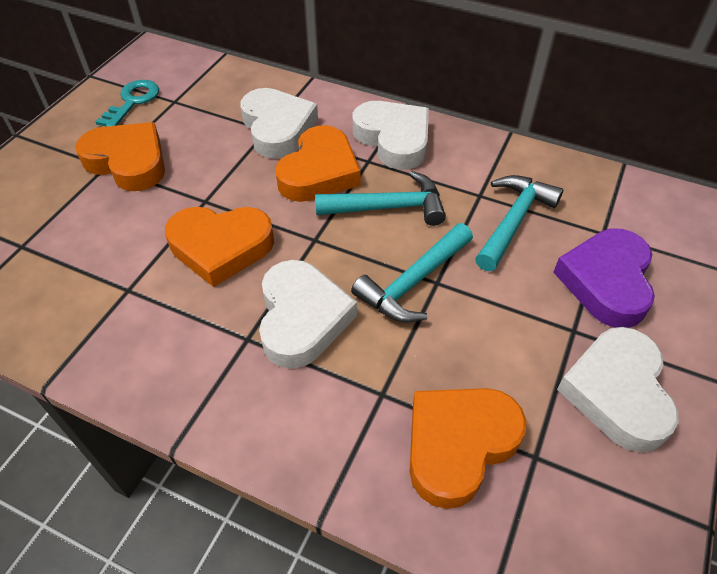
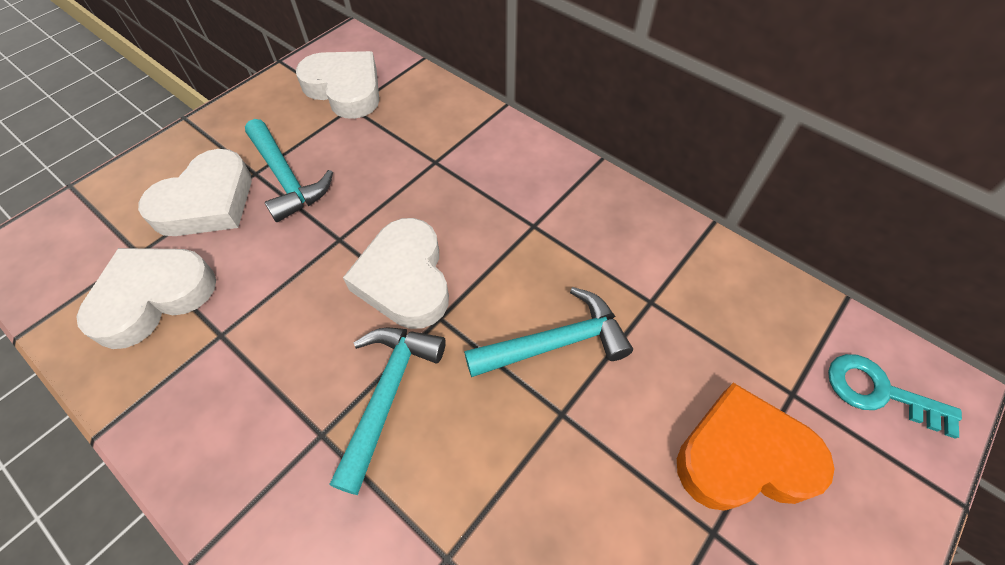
orange heart: [75,122,165,191] [165,207,274,287] [275,125,360,202] [410,388,526,509] = 4 -> [677,383,835,511] = 1
purple heart: [553,228,655,328] = 1 -> none = 0

